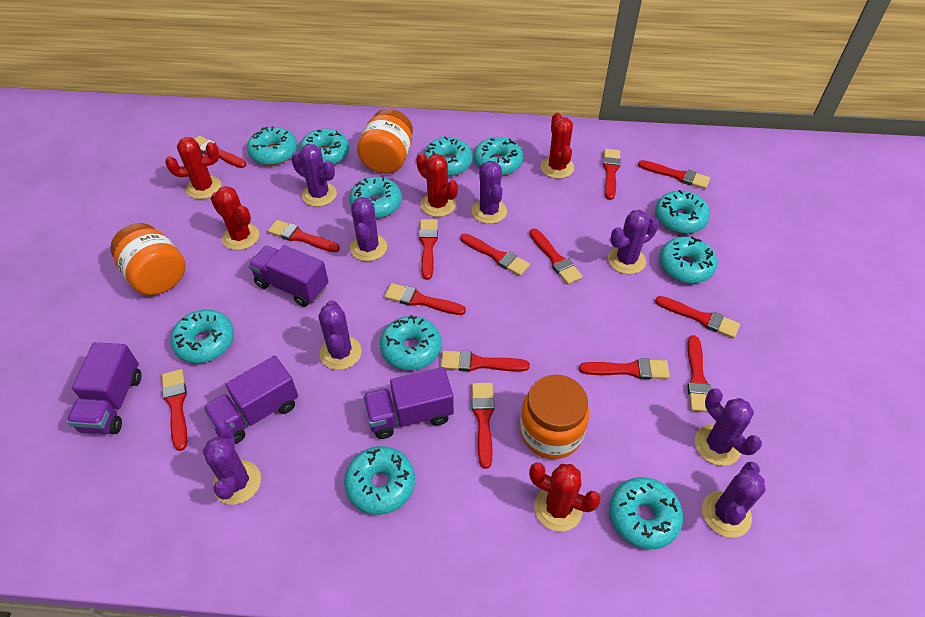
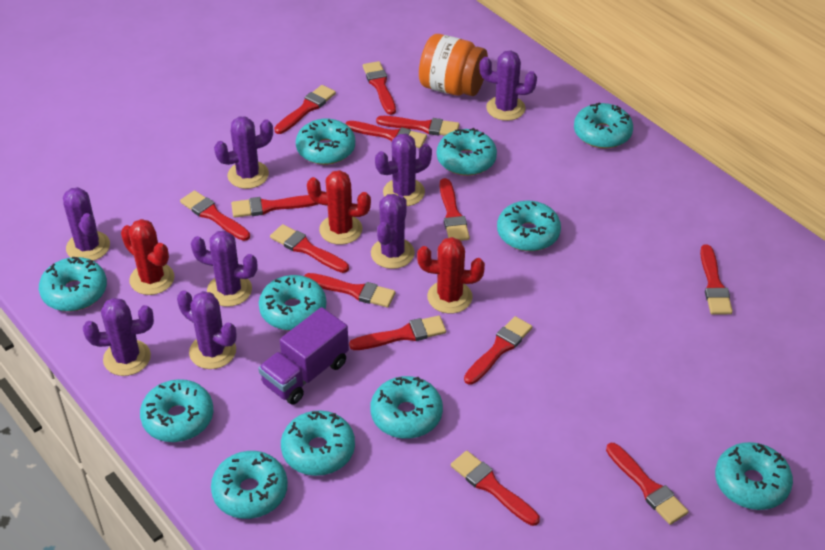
orange jar: [110,223,186,295] [357,109,413,174] [520,374,589,459] = 3 -> [419,34,488,96] = 1
purple truck: [67,342,142,434] [203,356,298,444] [248,245,329,307] [363,367,454,439] = 4 -> [258,307,349,405] = 1
red cactus: [165,137,221,199] [211,186,259,250] [416,153,458,217] [529,463,601,532] [541,113,574,179] = 5 -> [121,219,174,295] [307,170,371,245] [417,237,485,314] = 3

